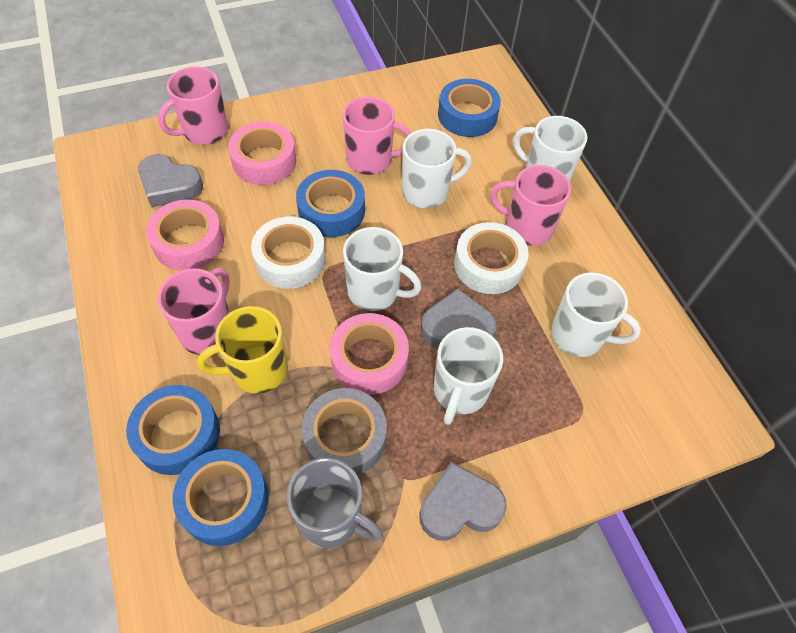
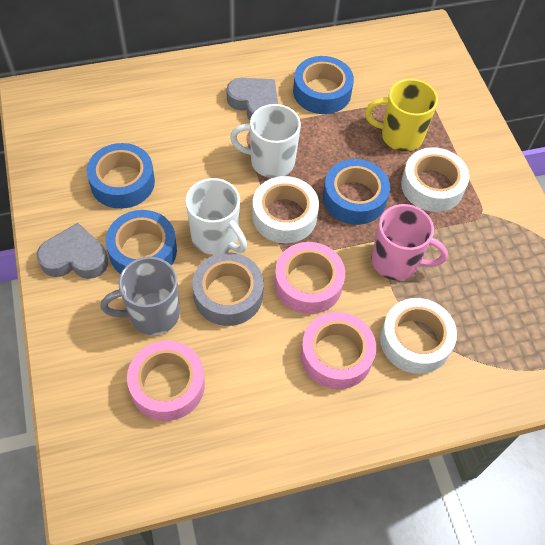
grey heart: [138,154,203,207] [419,462,507,541] [420,288,497,348] = 3 -> [37,223,108,279] [226,78,278,120] = 2
pink mug: [158,67,228,145] [158,268,230,355] [343,96,412,175] [490,165,571,246] = 4 -> [371,204,448,280] = 1
white mug: [343,227,422,311] [402,129,472,208] [434,327,503,425] [513,116,587,182] [551,272,641,357] = 5 -> [185,178,247,255] [230,104,301,178] = 2
white tape: [251,217,325,289] [454,222,529,294] = 2 -> [252,176,319,243] [380,298,457,374] [401,147,470,212] = 3

